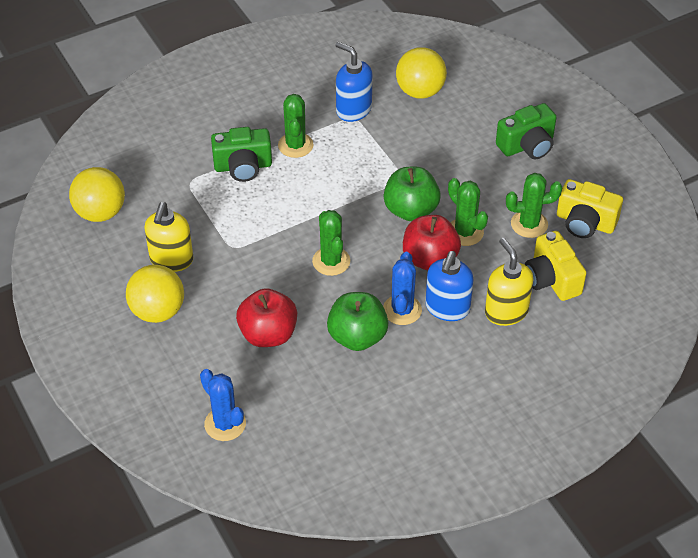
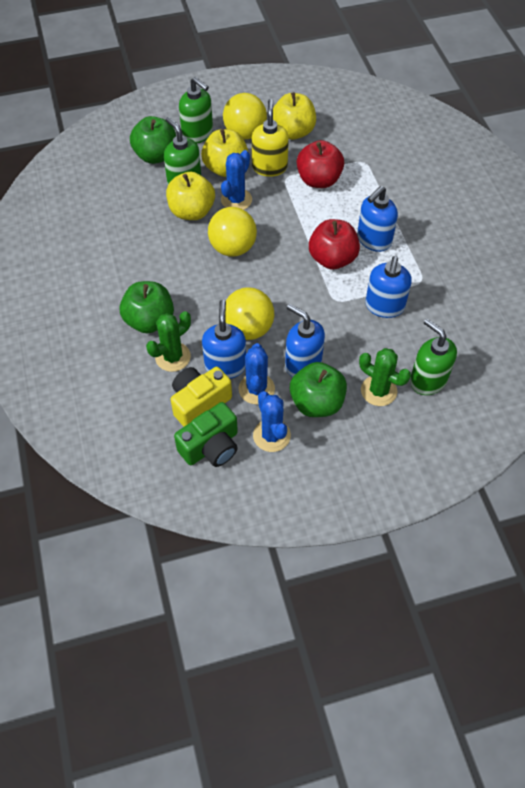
blue cactus: [200,369,246,441] [383,252,422,325] = 2 -> [221,150,252,210] [239,343,275,404] [253,391,291,452] = 3
blue soap dispenser: [335,42,372,122] [425,251,474,321] = 2 -> [202,300,246,379] [285,304,325,377] [357,186,398,252] [365,256,412,318] = 4
green apple: [327,292,389,351] [384,167,441,221] = 2 -> [120,281,174,334] [130,116,176,164] [290,362,347,417] = 3
green cactus: [278,94,313,158] [312,210,350,276] [448,178,488,246] [506,173,562,238] = 4 -> [146,311,191,372] [359,348,411,406] = 2
green camera: [211,127,272,182] [496,103,556,160] = 2 -> [174,402,238,467] = 1
green soap dispenser: none = 0 -> [164,117,201,184] [179,77,213,143] [410,319,457,395] = 3
yellow apple: none = 0 -> [166,172,215,220] [201,129,248,177] [273,92,316,140] = 3
yellow camera: [525,231,586,301] [557,179,623,238] = 2 -> [171,367,232,427] = 1
yellow soap dispenser: [145,202,193,272] [485,238,533,326] = 2 -> [252,99,289,177] = 1

